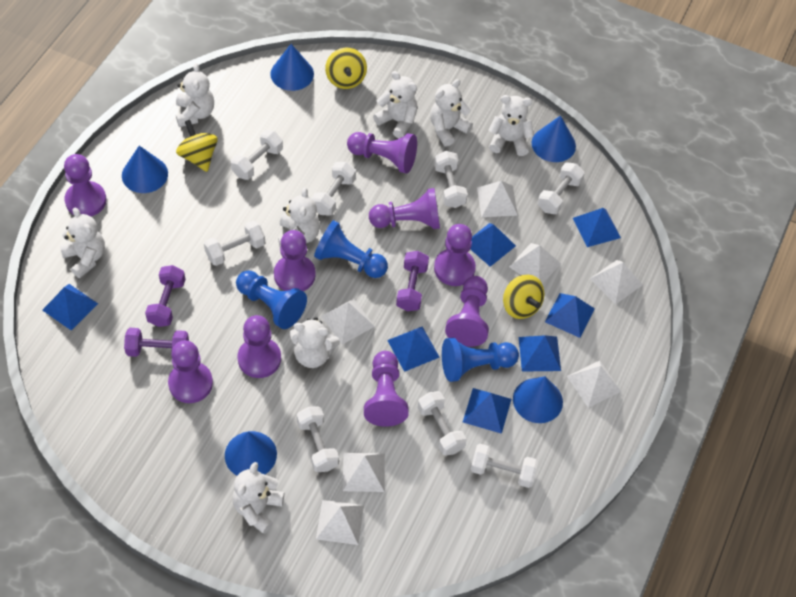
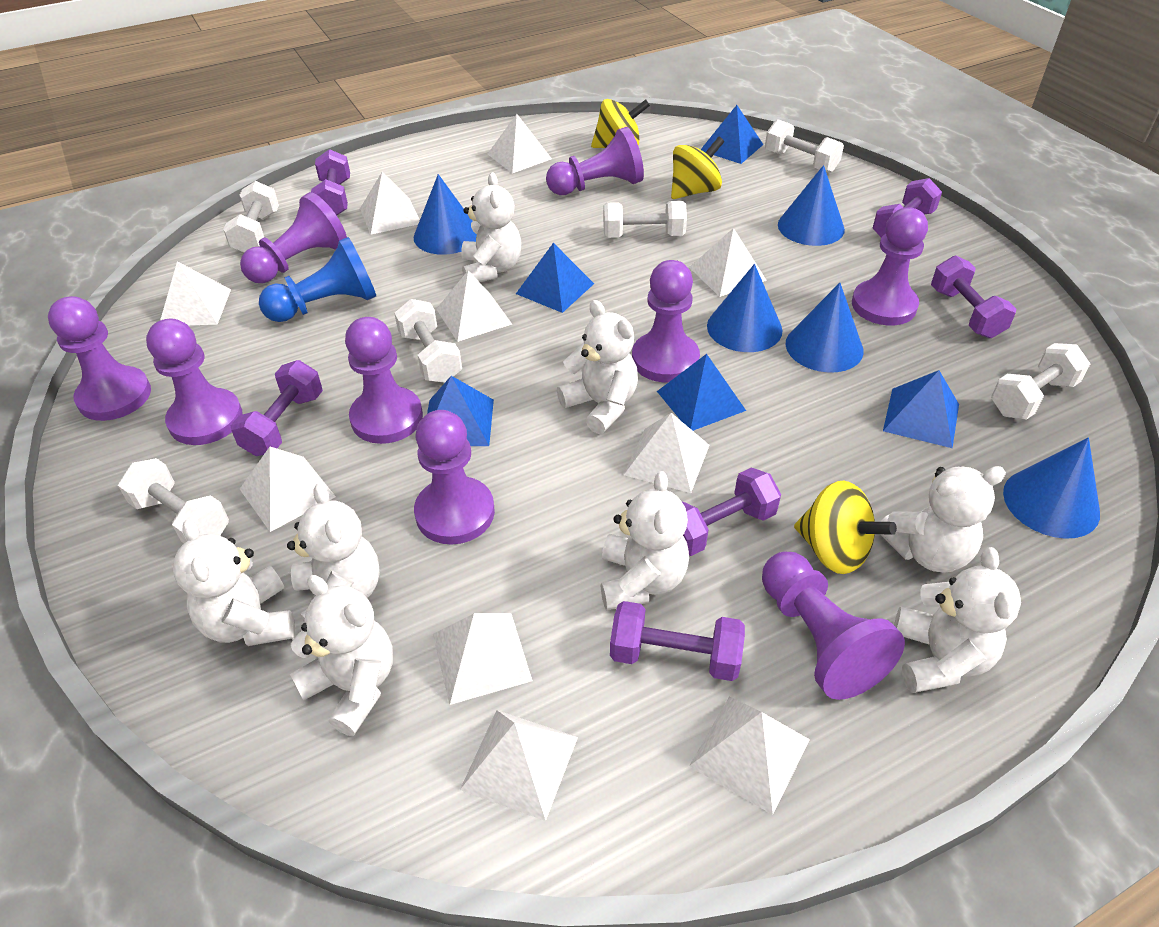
blue pawn: [236,270,307,329] [314,220,388,278] [442,338,519,382] = 3 -> [259,237,376,322] = 1
blue pyramid: [42,284,98,331] [387,327,440,372] [463,388,511,434] [470,223,516,267] [519,335,561,372] [545,293,595,338] [573,208,621,247] = 7 -> [427,376,494,446] [516,243,594,313] [657,354,746,431] [701,105,764,164] [883,370,959,448] = 5
purple dumbbell: [124,328,189,357] [145,265,186,327] [396,251,429,311] = 3 -> [230,360,323,456] [311,149,350,215] [610,601,745,681] [681,468,781,556] [873,178,942,238] [931,256,1016,338] = 6
white dumbbell: [204,221,265,266] [231,130,283,180] [297,406,339,472] [312,162,356,216] [418,391,467,456] [434,151,468,208] [470,444,538,488] [537,162,585,214] = 8 -> [118,458,229,543] [223,181,279,253] [394,299,462,383] [603,201,687,238] [765,119,844,173] [991,343,1090,420] = 6
white pyramid: [316,500,364,545] [321,299,375,345] [343,453,385,492] [477,181,518,217] [509,243,561,284] [567,360,622,408] [590,260,643,304] = 7 -> [160,262,231,325] [240,447,336,532] [360,172,420,235] [433,613,533,705] [436,270,512,342] [460,710,578,821] [488,114,552,173] [624,413,710,493] [689,228,767,297] [689,696,810,815] = 10

